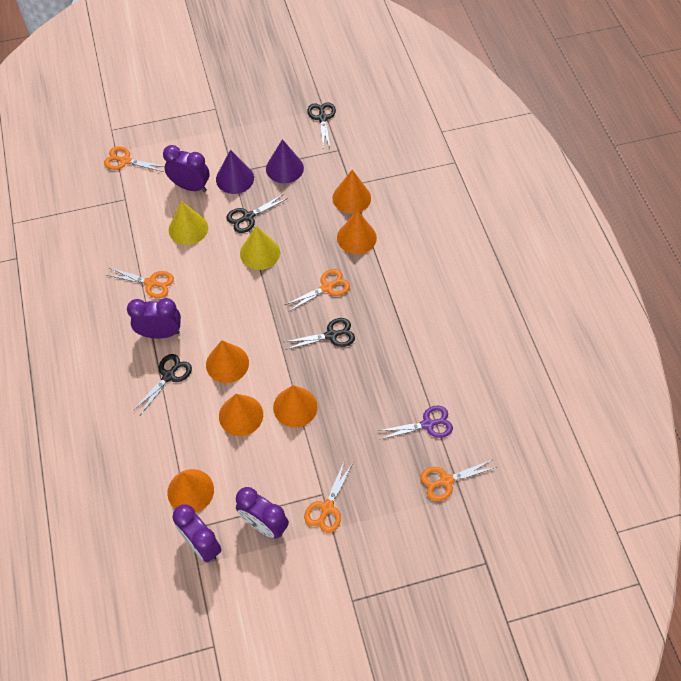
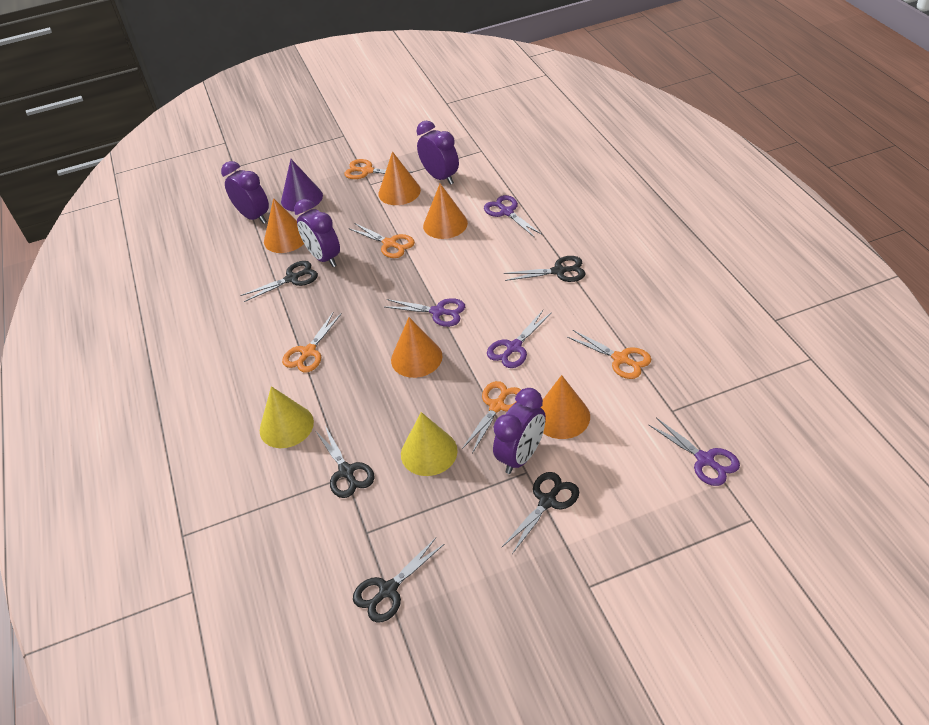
black scissors: [133,354,192,415] [226,194,288,233] [285,318,355,350] [307,102,336,149] = 4 -> [240,261,318,302] [315,426,374,498] [353,538,444,623] [502,472,579,554] [504,256,586,282] = 5
orange cone: [167,469,214,513] [206,340,249,383] [219,394,263,436] [273,385,318,428] [332,170,371,214] [337,210,377,254] = 6 -> [264,198,304,253] [378,151,421,205] [391,317,443,378] [423,184,468,239] [541,375,590,439] = 5
purple cone: [216,150,254,194] [266,139,304,183] = 2 -> [281,159,323,212] = 1
purple scissors: [378,406,453,439] = 1 -> [385,298,465,327] [484,195,542,238] [487,310,552,368] [649,418,740,486] = 4

